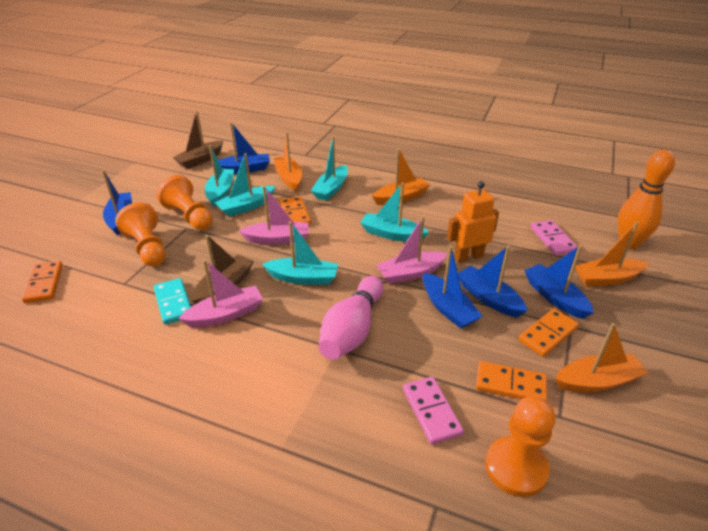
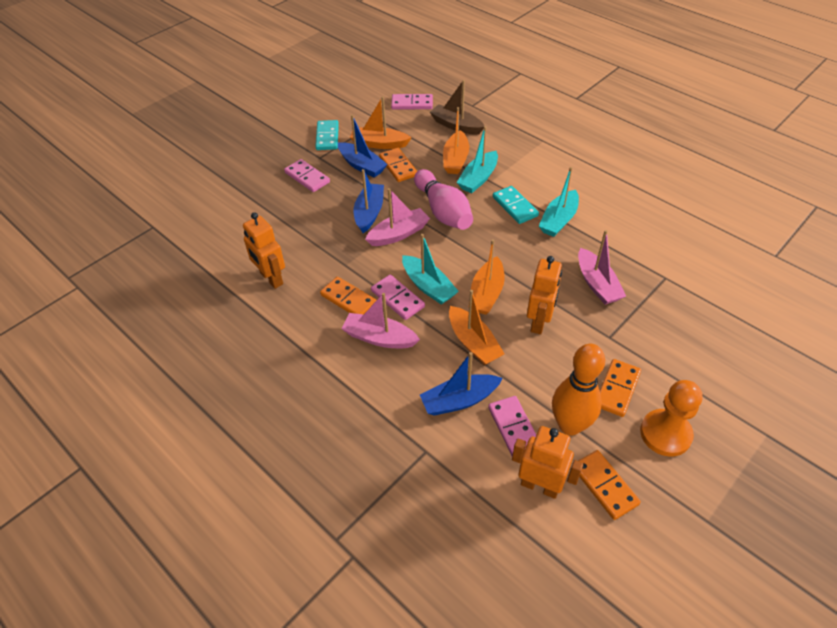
blue boat: [102,170,132,235] [211,122,270,174] [423,246,483,329] [458,245,527,318] [524,245,594,319] = 5 -> [338,115,388,178] [354,169,384,233] [420,352,503,416] = 3
brown boat: [173,111,223,169] [191,235,254,304] = 2 -> [430,80,484,135] = 1
orange pawn: [115,203,166,267] [157,175,213,230] [485,396,555,497] = 3 -> [640,380,703,457] = 1
orange robot: [447,181,499,263] = 1 -> [243,212,285,289] [512,426,583,499] [527,256,562,334] = 3
pink domino: [403,377,464,445] [531,220,578,255] = 2 -> [284,159,330,192] [371,275,425,320] [391,94,433,109] [488,396,536,456] = 4
turquoise boat: [205,145,234,207] [214,153,275,217] [262,221,338,285] [311,136,348,201] [360,182,429,242] = 5 -> [402,234,459,305] [457,126,498,193] [539,167,579,237] = 3
turquoise domino: [154,278,191,325] = 1 -> [315,120,339,150] [493,186,539,224] = 2

